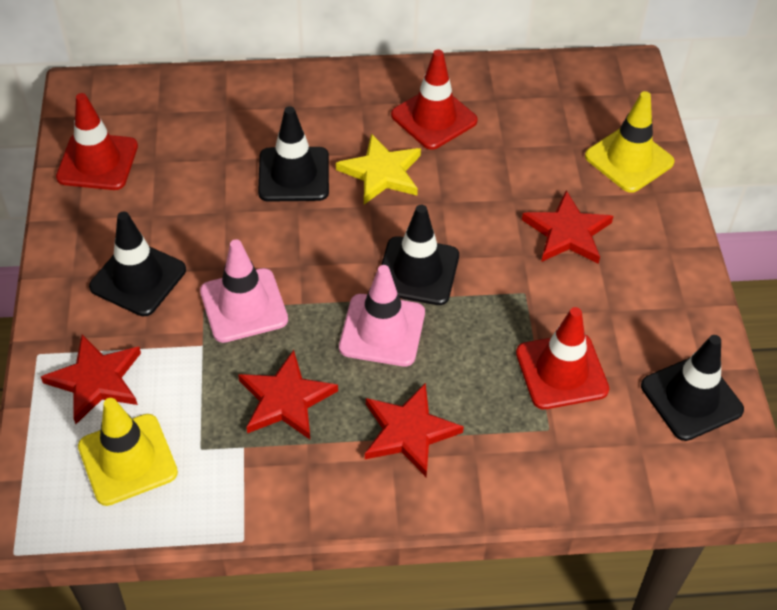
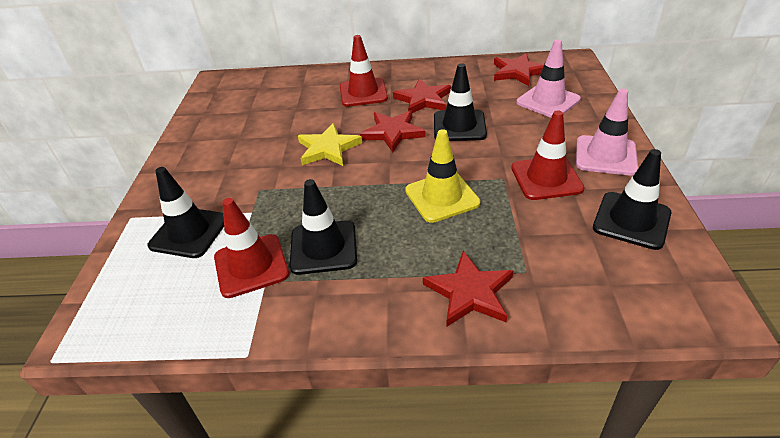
yellow traffic cone: [78,398,178,506] [585,91,675,193] = 2 -> [405,129,480,223] = 1

